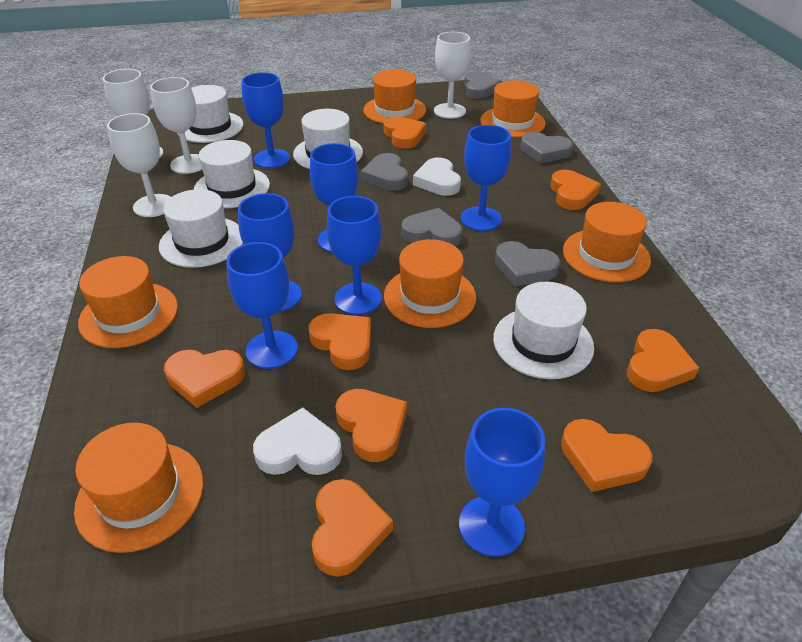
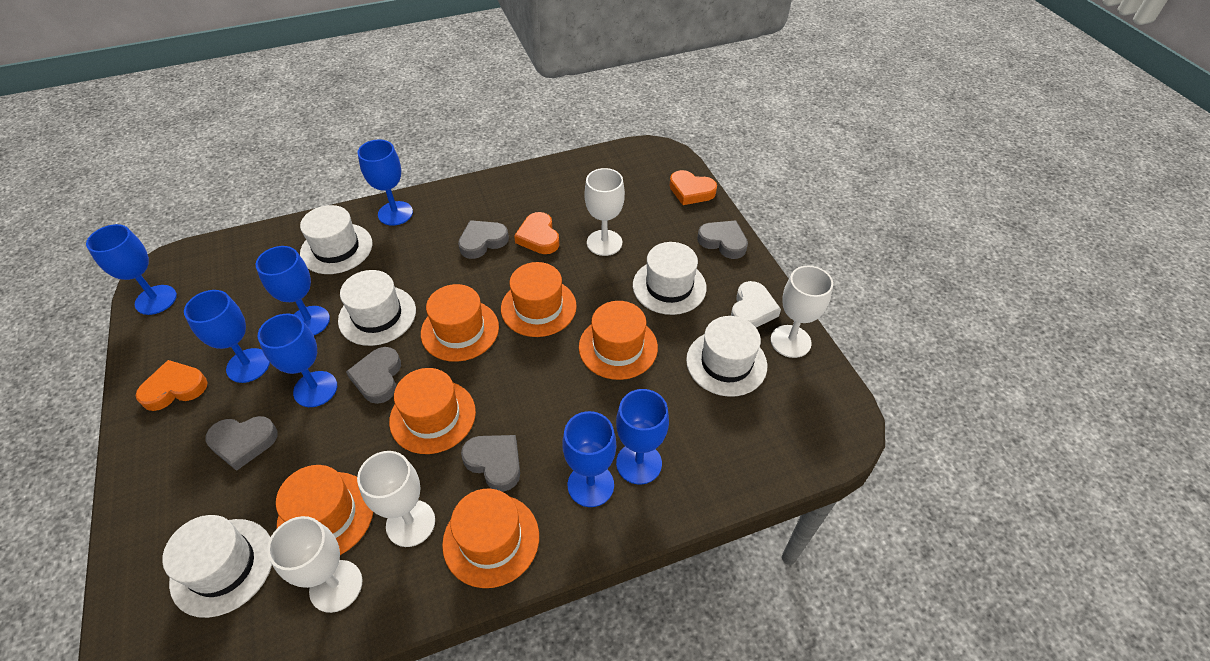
orange heart: [164,350,245,408] [309,313,371,370] [312,479,393,577] [335,389,407,462] [383,116,426,149] [550,170,601,210] [561,419,652,492] [627,329,699,392] = 8 -> [135,360,208,411] [514,212,560,254] [669,170,717,205] = 3
white heart: [253,407,342,475] [413,157,461,196] = 2 -> [731,281,781,327] = 1

